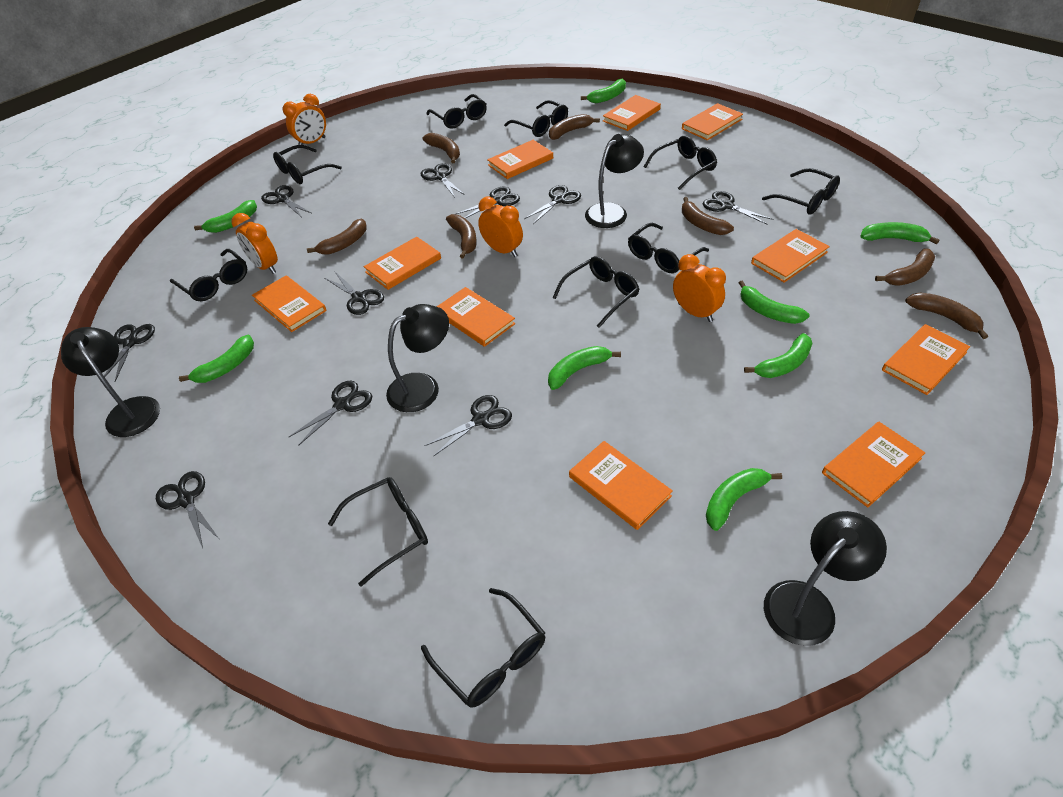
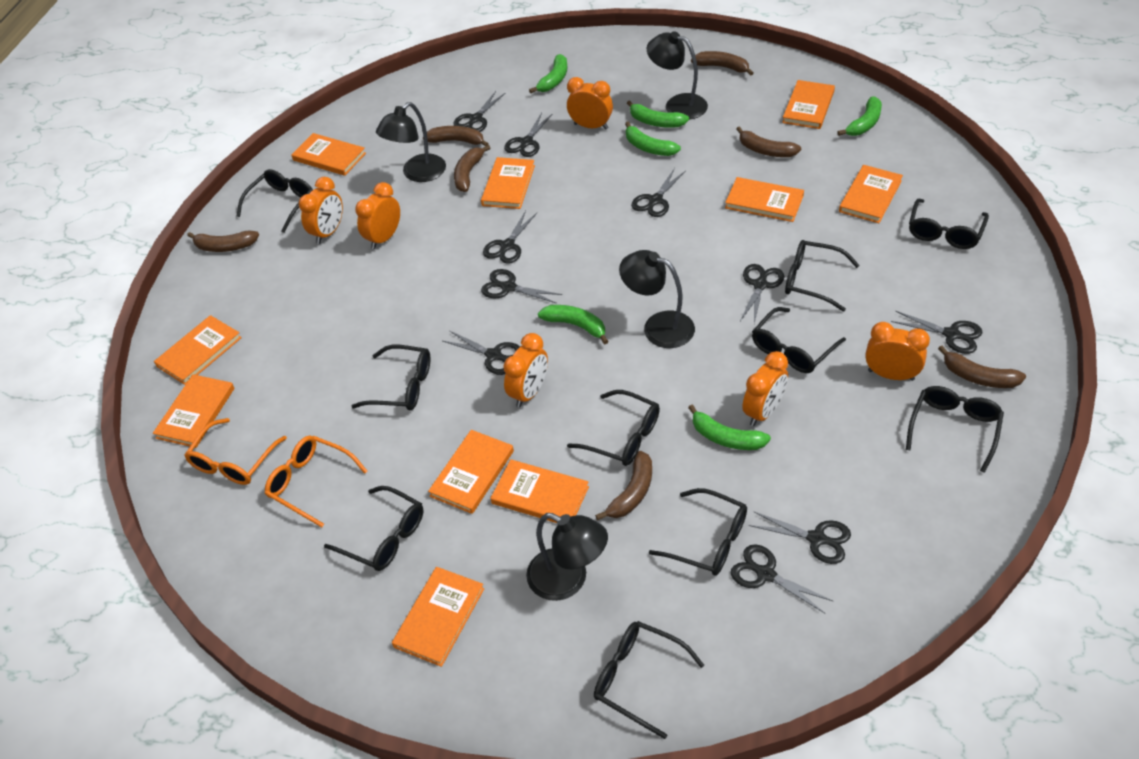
green banana: [179,335,254,383] [194,200,257,233] [548,346,621,390] [581,79,626,103] [706,468,782,531] [739,280,809,324] [744,333,813,378] [860,222,940,244] = 8 -> [529,54,567,93] [538,305,609,344] [625,121,681,156] [627,100,689,128] [688,405,771,450] [837,97,882,136] = 6
orange clock: [232,213,278,274] [282,94,326,145] [478,196,523,257] [673,254,726,322] = 4 -> [299,177,343,244] [355,182,400,249] [503,333,548,408] [567,77,613,129] [742,351,788,426] [865,322,930,381] = 6
orange glasses: none = 0 -> [184,418,287,485] [265,436,367,527] = 2

